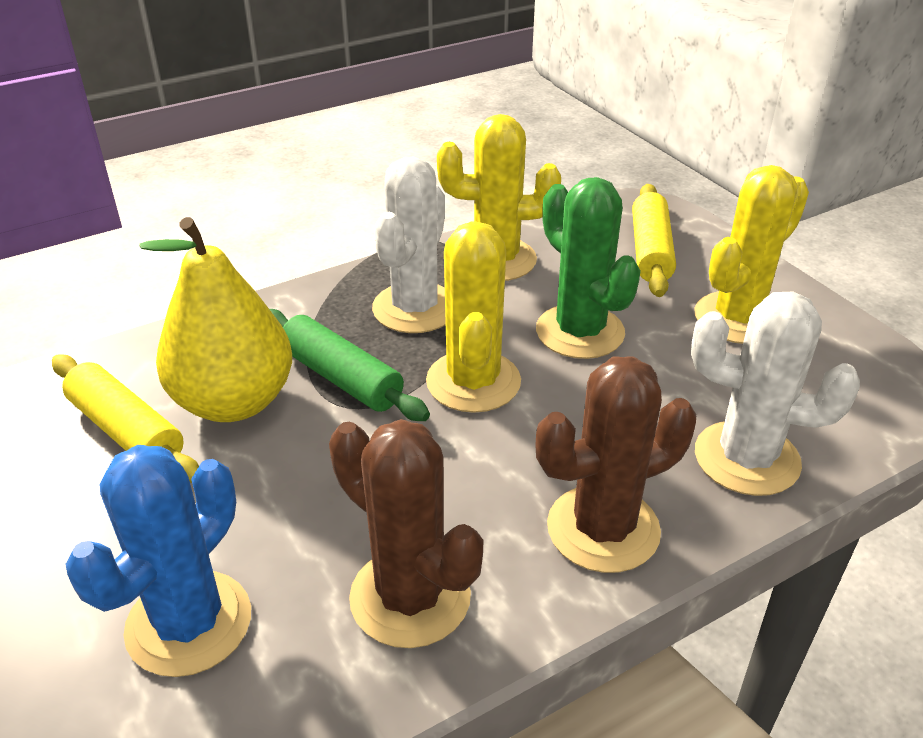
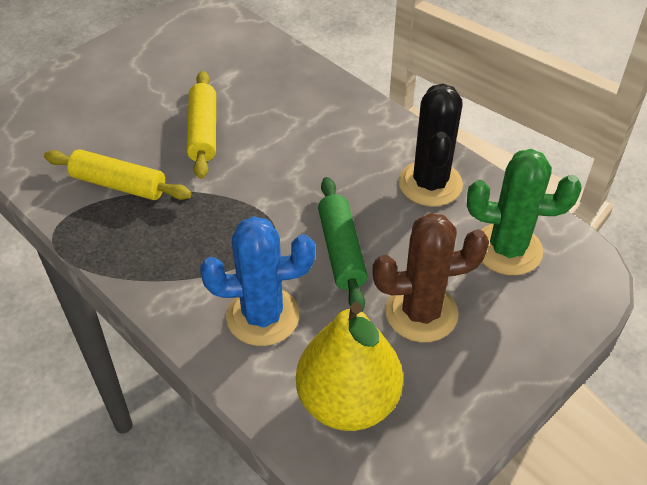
black cactus: none = 0 -> [398,84,463,207] = 1
brown cactus: [329,419,484,648] [535,356,696,573] = 2 -> [372,213,489,342] = 1
white cactus: [372,157,446,333] [691,292,860,496] = 2 -> none = 0
yellow cactus: [426,221,521,413] [437,114,561,281] [695,165,809,344] = 3 -> none = 0

